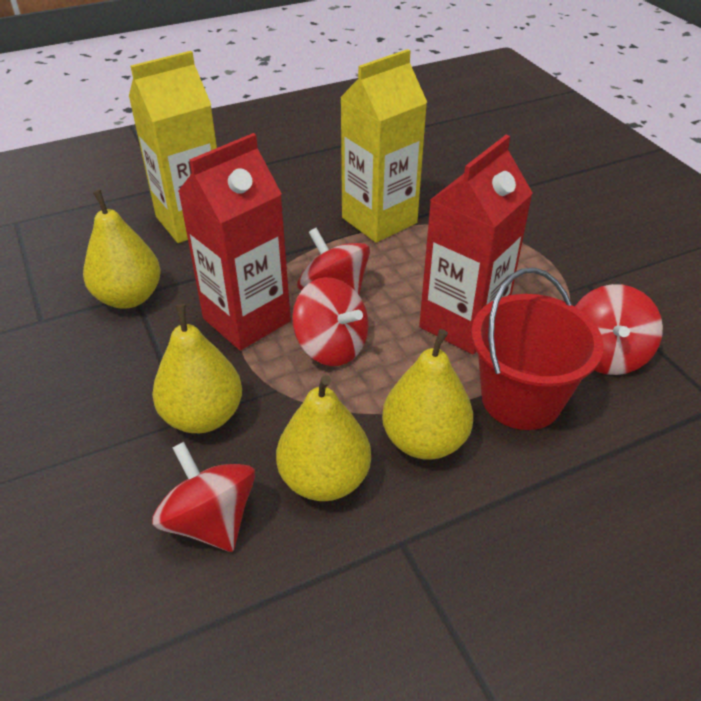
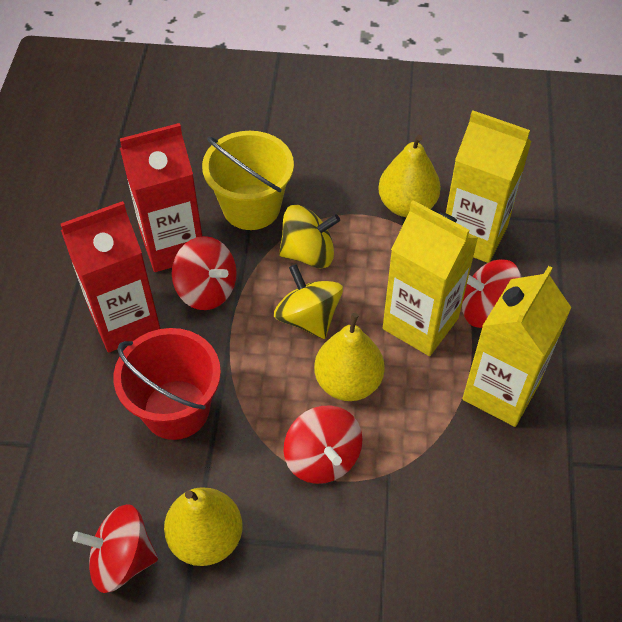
yellow bucket: none = 0 -> [202,131,294,230] = 1
yellow carton: [129,51,217,243] [340,49,428,243] = 2 -> [383,200,478,356] [446,110,531,263] [462,266,571,427] = 3
yellow pear: [83,190,161,309] [152,304,242,433] [276,375,371,501] [382,329,473,460] = 4 -> [164,487,242,566] [314,313,385,401] [378,135,441,217] = 3
yellow spinning top: none = 0 -> [274,264,343,339] [279,205,340,268] = 2

